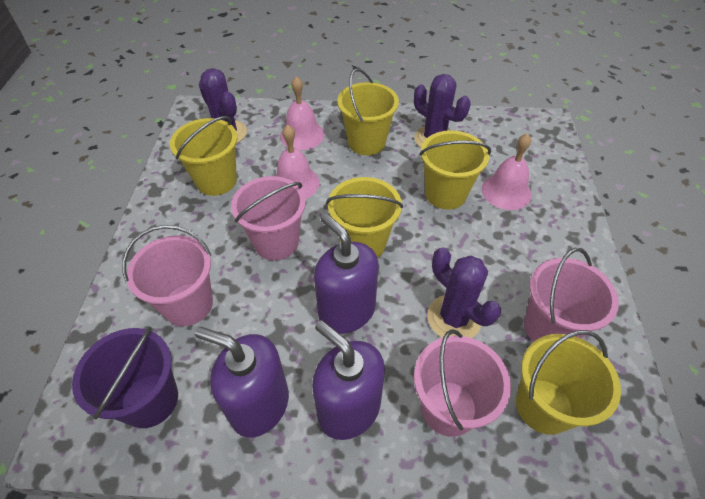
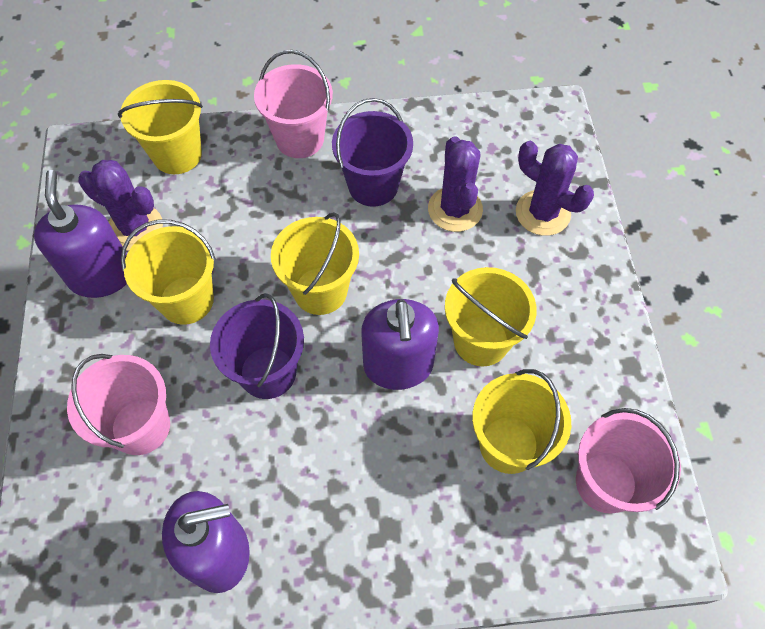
pink bell: [275,125,319,199] [280,76,325,150] [482,133,532,210] = 3 -> none = 0
pink bucket: [122,225,213,326] [231,176,306,261] [414,329,511,437] [524,248,619,342] = 4 -> [67,354,170,455] [254,50,333,158] [576,408,681,514] = 3
purple bucket: [72,327,178,428] = 1 -> [210,293,304,399] [332,98,413,207] = 2

